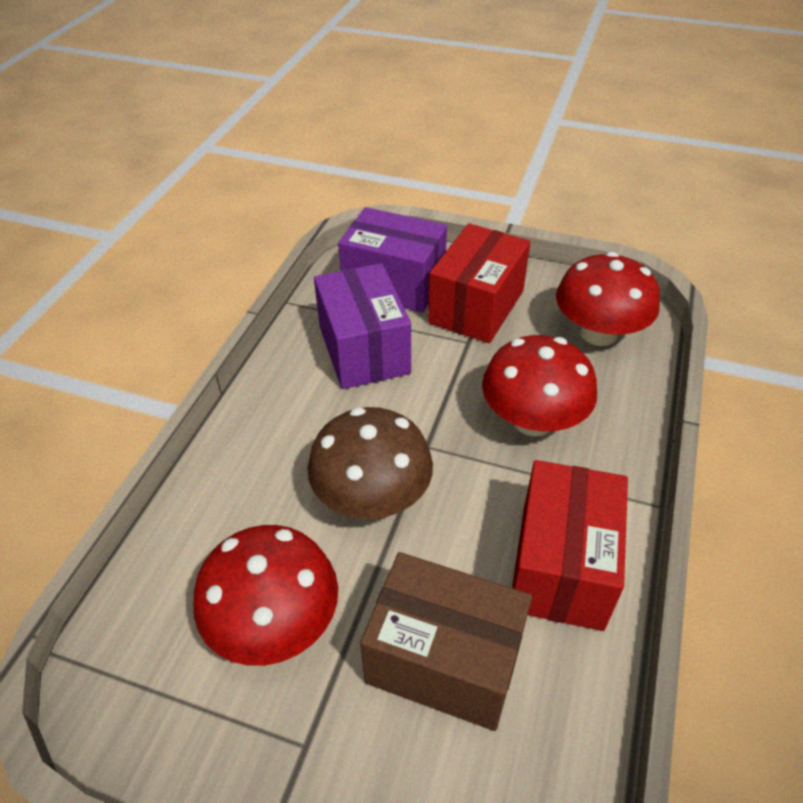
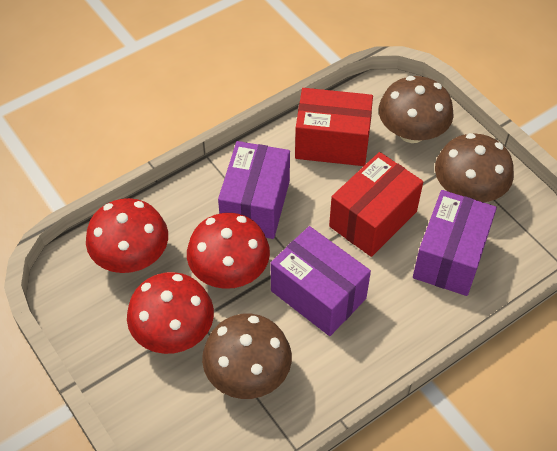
brown box: [360,552,532,731] = 1 -> none = 0
brown mushroom: [307,407,433,519] = 1 -> [202,314,292,399] [379,76,454,143] [435,133,514,202] = 3
purple box: [314,263,411,389] [338,207,447,313] = 2 -> [218,141,290,239] [271,226,371,336] [413,190,497,296] = 3

